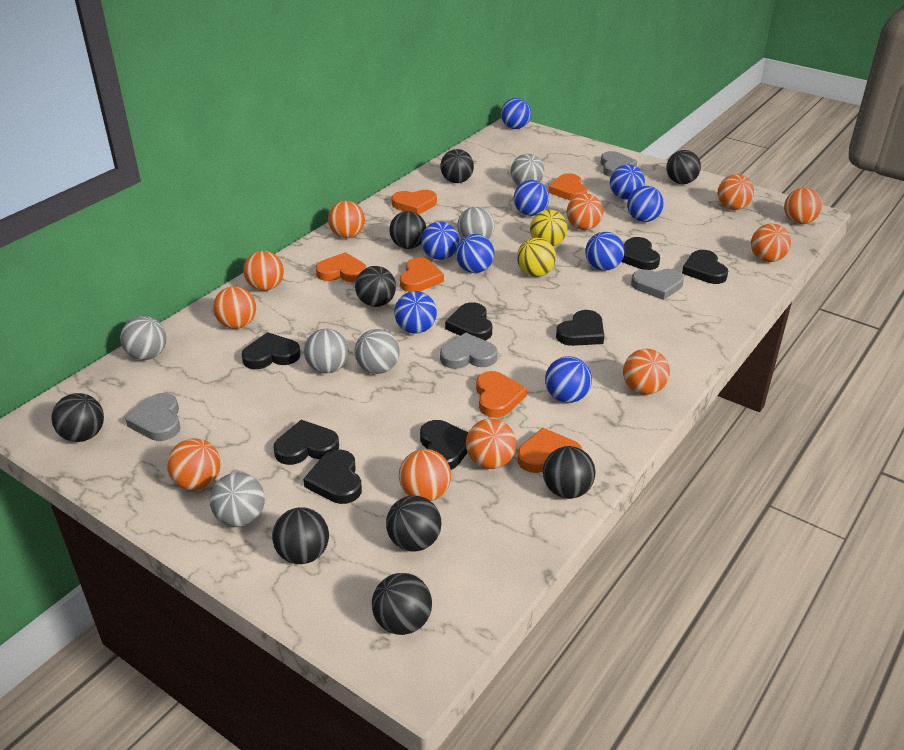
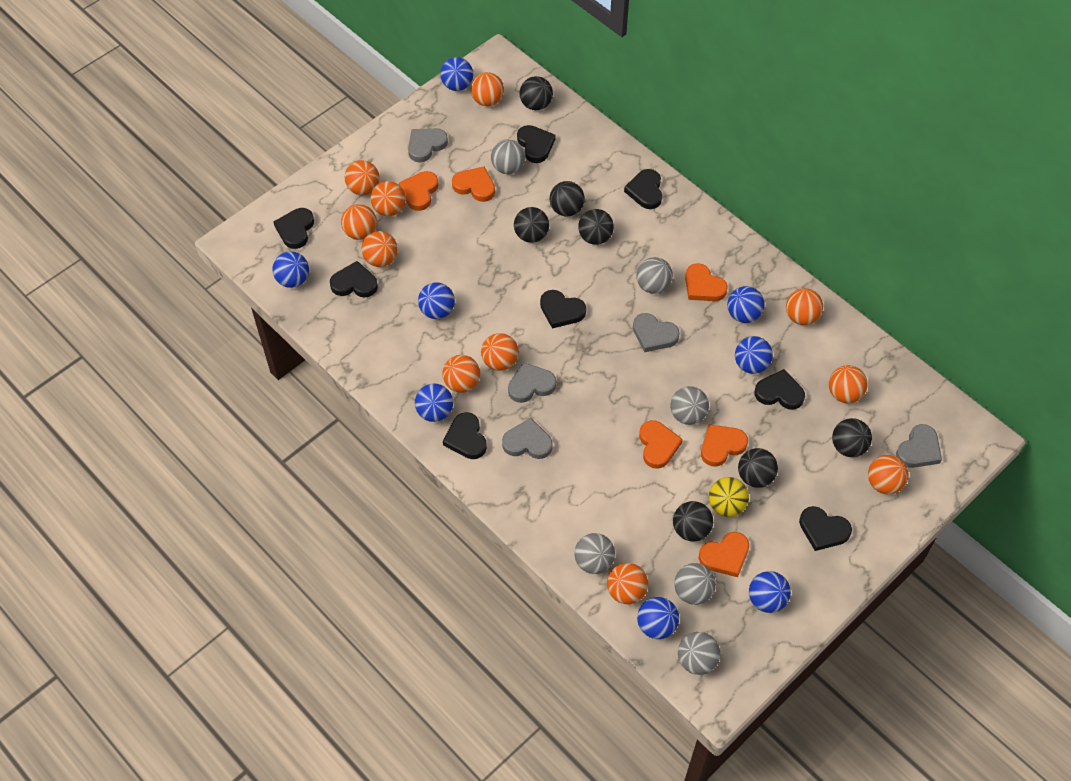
black ball: [51,393,104,442] [272,507,329,564] [355,266,396,307] [372,573,432,635] [386,496,441,551] [389,211,426,249] [440,149,474,183] [543,446,596,499] [666,150,701,184] = 9 -> [514,207,549,243] [520,76,553,110] [550,181,585,216] [578,209,614,245] [673,501,713,542] [738,448,778,488] [832,418,872,457] = 7
blue ball: [394,291,437,334] [421,221,459,260] [456,234,494,273] [501,98,531,129] [514,180,549,216] [545,356,592,403] [585,232,625,271] [610,164,645,199] [627,186,664,222] = 9 -> [273,251,309,288] [415,383,453,422] [418,282,455,319] [440,57,473,91] [637,597,679,639] [727,286,765,323] [735,336,773,374] [749,571,791,613] = 8
grey heart: [125,393,180,441] [440,333,498,369] [601,151,637,177] [631,269,684,300] = 4 -> [408,128,448,162] [502,418,553,459] [508,362,556,403] [633,313,680,352] [896,424,942,468] = 5
yellow ball: [517,238,556,277] [530,209,567,246] = 2 -> [709,477,749,517] = 1

